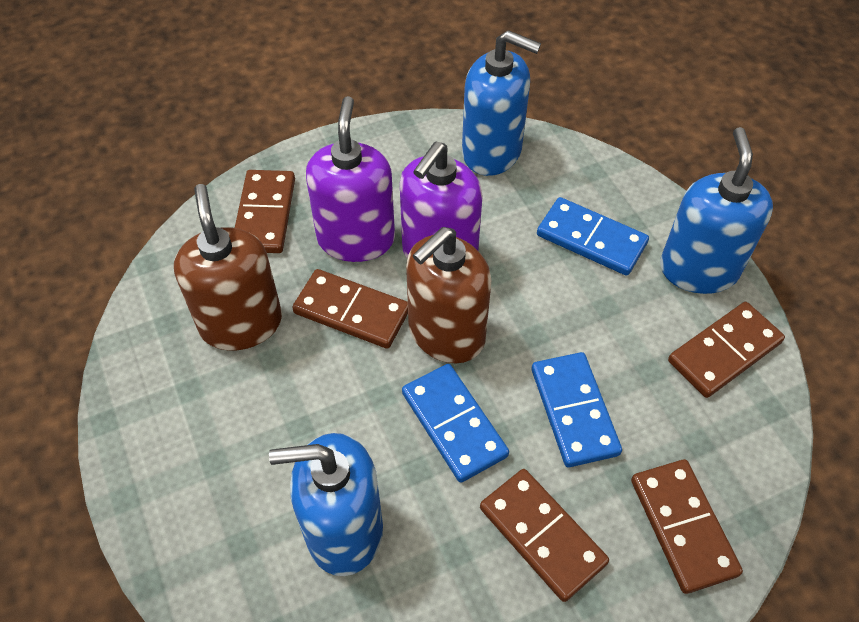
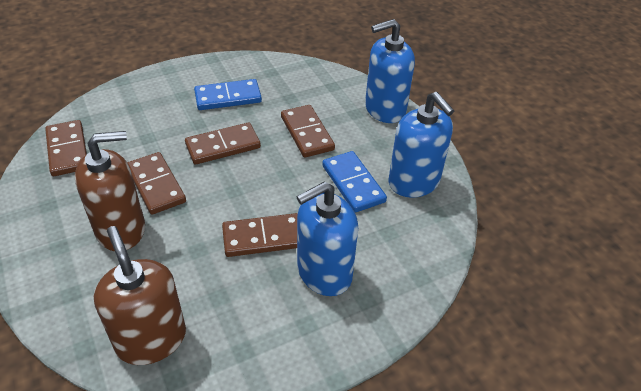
blue domino: [402,364,509,483] [531,352,622,467] [537,197,649,276] = 3 -> [194,79,262,110] [322,151,387,213] = 2
purple soap dispenser: [306,96,395,262] [400,142,483,258] = 2 -> none = 0

